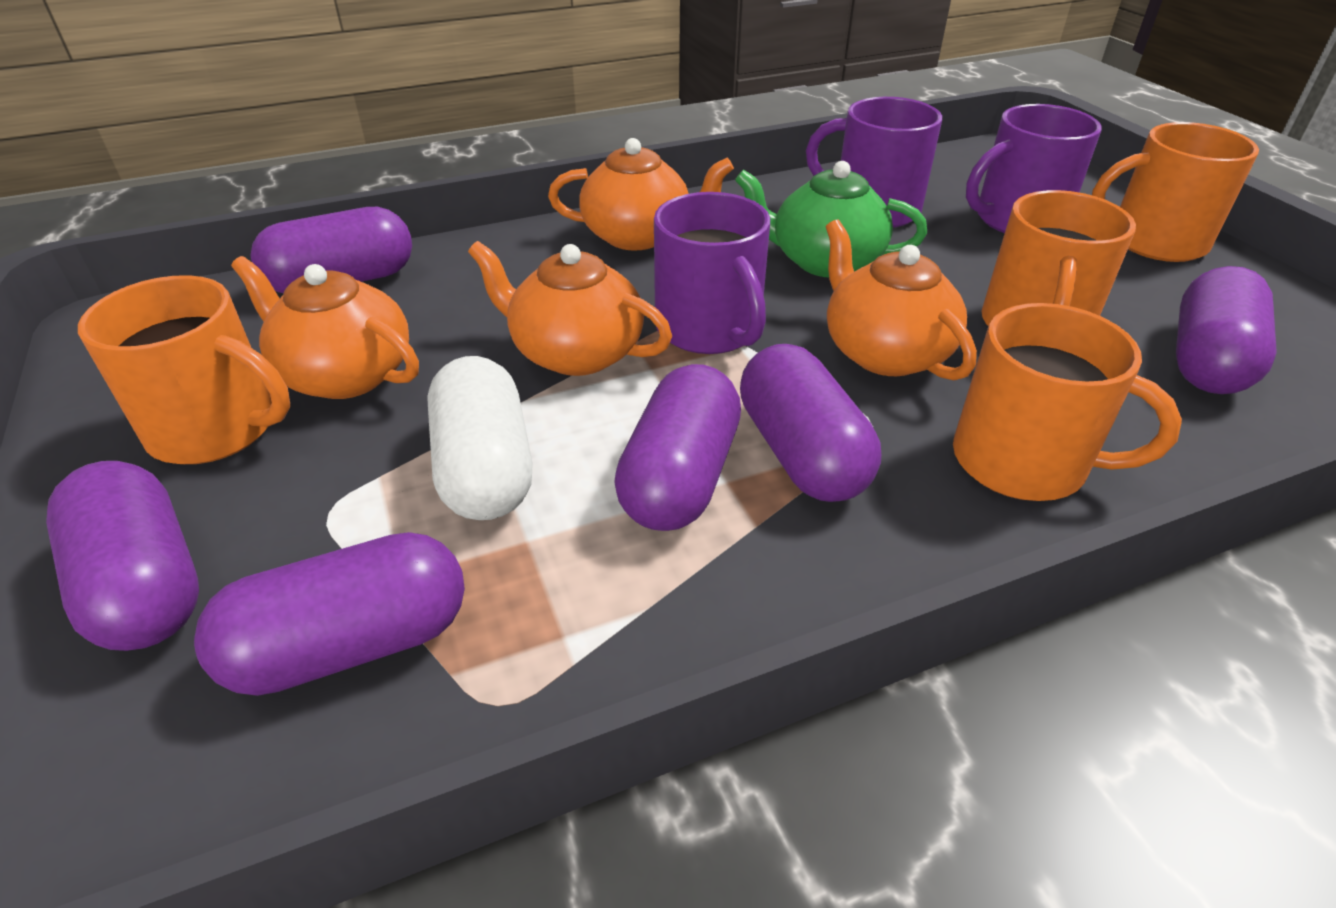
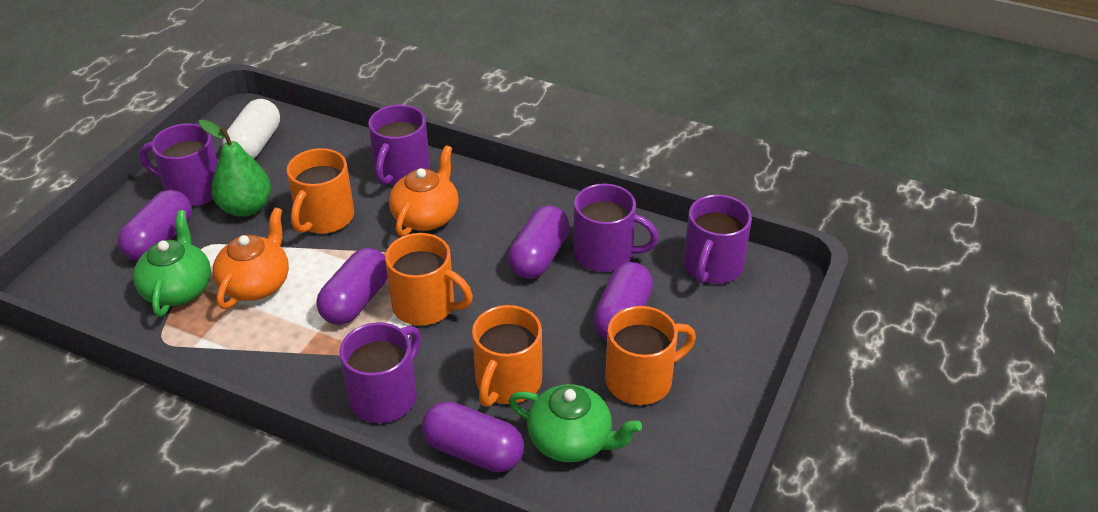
green pear: none = 0 -> [199,120,271,217] = 1
green teapot: [735,161,927,277] = 1 -> [133,210,211,317] [509,384,642,462] = 2
orange teapot: [231,256,419,399] [468,241,672,376] [548,138,734,251] [826,219,977,380] = 4 -> [213,207,289,309] [389,145,459,236] = 2
purple capsule: [46,461,199,651] [194,532,465,696] [251,207,412,293] [614,364,741,531] [740,344,881,502] [1176,266,1277,394] = 6 -> [118,190,192,261] [317,248,388,325] [422,401,524,472] [508,205,570,279] [594,262,653,340] = 5
purple mug: [654,192,770,354] [806,97,942,228] [966,104,1102,233] = 3 -> [139,123,218,207] [339,322,421,423] [368,105,430,185] [573,184,659,272] [684,194,752,284] = 5

